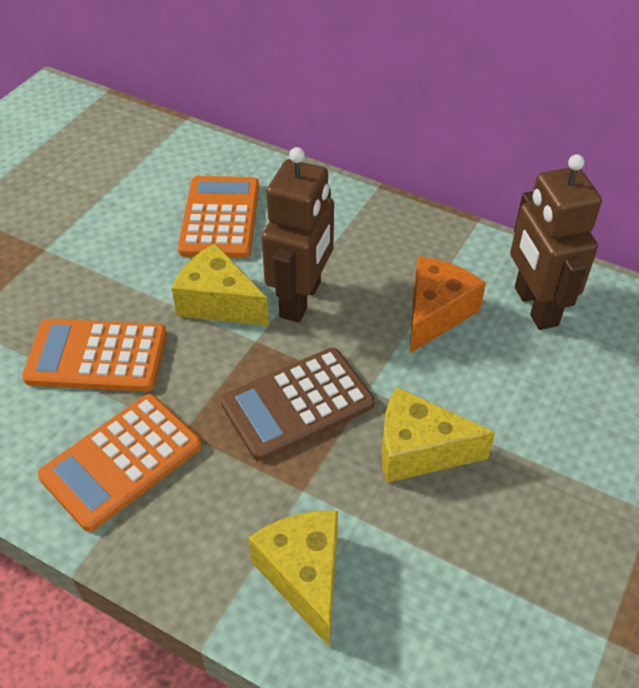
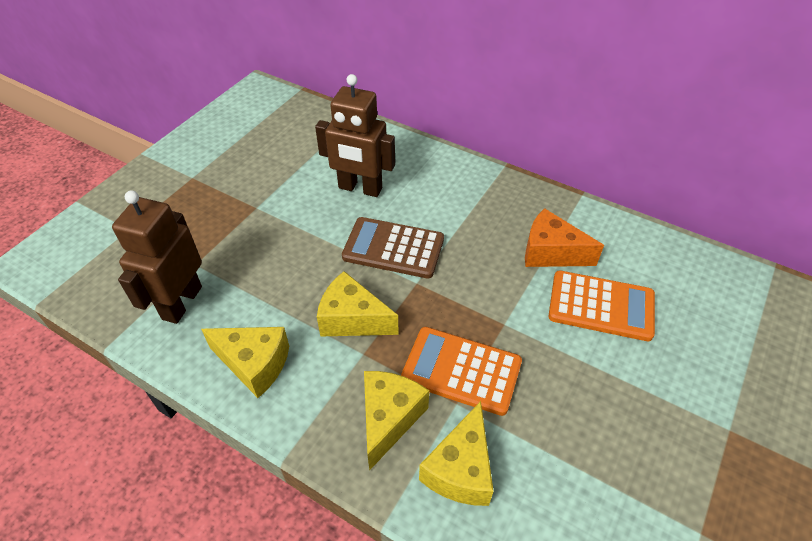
orange calculator: [22,319,167,392] [38,394,202,532] [178,176,259,258] = 3 -> [401,327,522,416] [549,270,655,341] = 2
yellow cheese: [172,243,269,326] [248,511,338,646] [381,387,495,483] = 3 -> [201,327,289,398] [317,271,399,337] [364,371,429,471] [419,401,493,506] = 4

